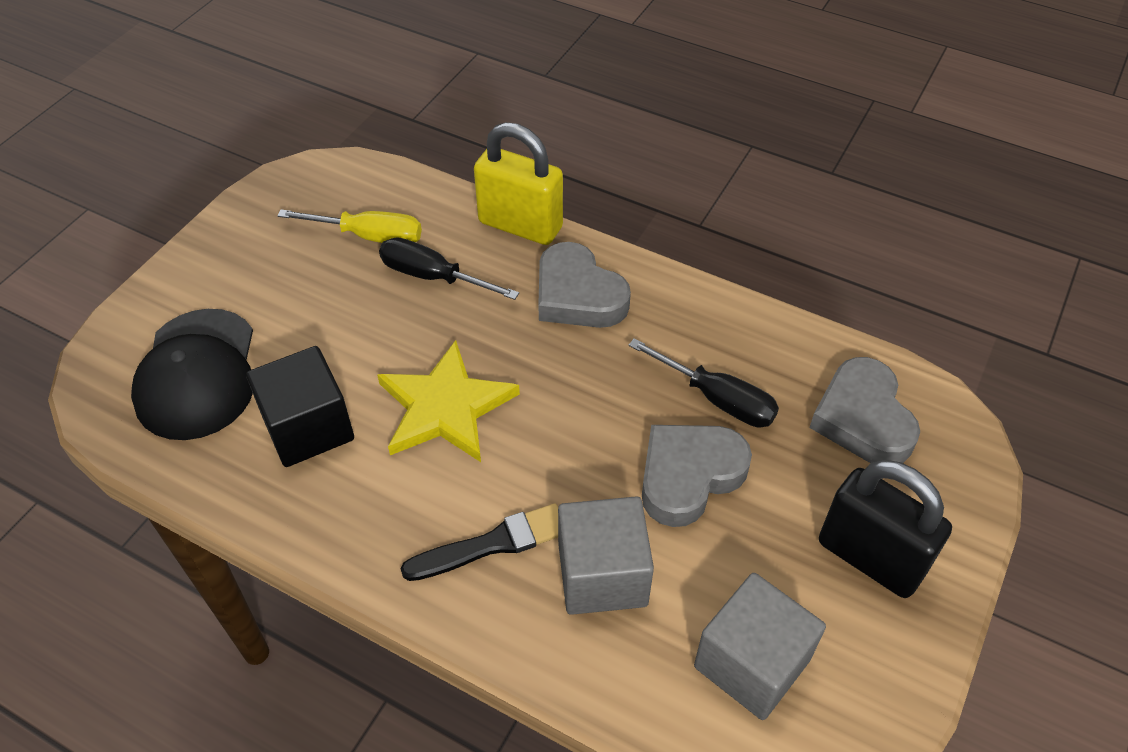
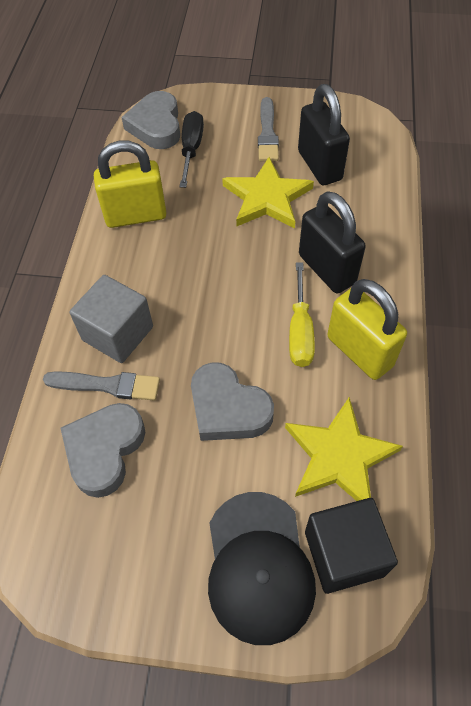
black brush: [400,504,558,581] = 1 -> none = 0
black padlock: [819,460,952,598] = 1 -> [298,84,350,185] [299,191,366,293] = 2
black screwdriver: [379,237,519,300] [628,338,779,427] = 2 -> [179,111,204,188] = 1
grey brush: none = 0 -> [43,371,160,400] [258,97,279,161] = 2
grey cube: [558,496,654,615] [694,573,826,720] = 2 -> [69,275,153,363] = 1
yellow padlock: [474,122,563,245] = 1 -> [94,140,167,228] [327,279,407,380] = 2
yellow star: [377,340,520,462] = 1 -> [222,157,314,229] [285,397,403,501] = 2

